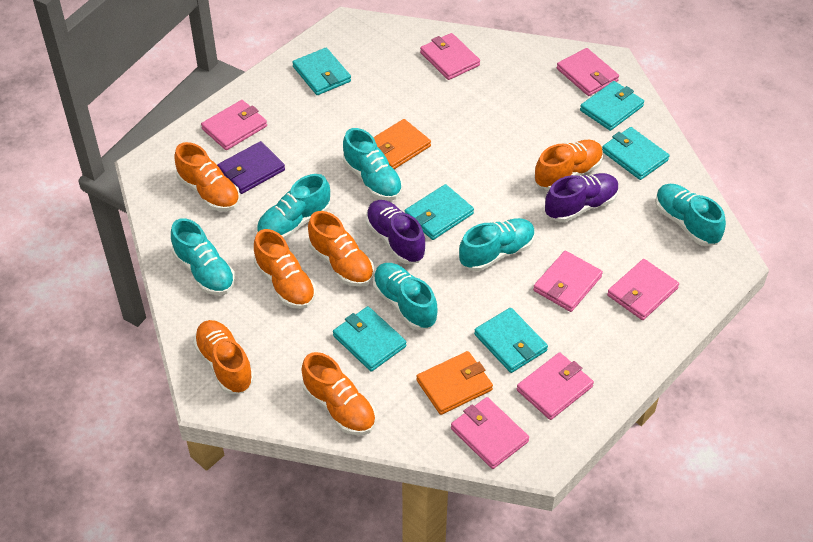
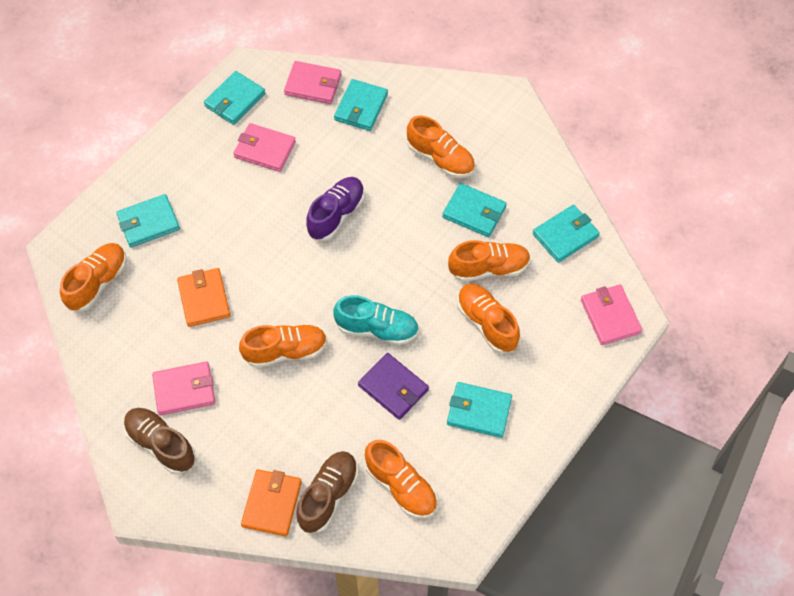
brown shoe: none = 0 -> [124,408,196,474] [296,451,358,533] = 2
pink wallet: [201,100,267,150] [420,33,480,80] [451,397,529,469] [517,352,594,420] [533,251,603,312] [557,48,619,96] [607,259,679,320] = 7 -> [152,362,215,415] [233,123,296,172] [284,61,341,104] [581,284,642,345] = 4
purple shoe: [366,200,426,264] [545,173,619,223] = 2 -> [306,177,365,241] = 1
turquoise shoe: [171,218,235,295] [257,174,330,240] [343,128,403,201] [373,263,438,330] [459,218,535,271] [655,184,726,246] = 6 -> [333,295,419,345] = 1

